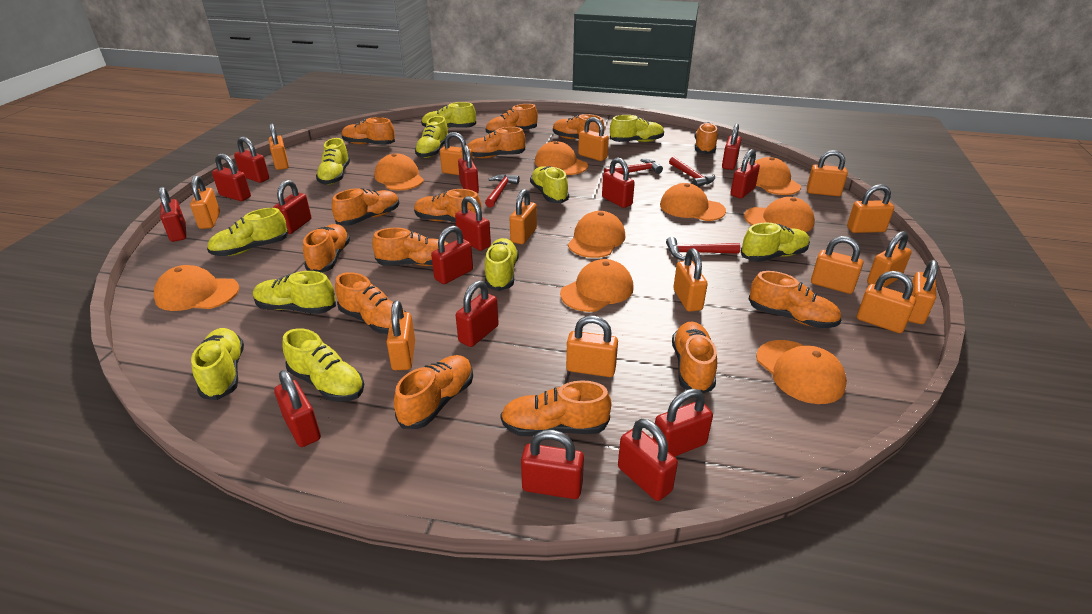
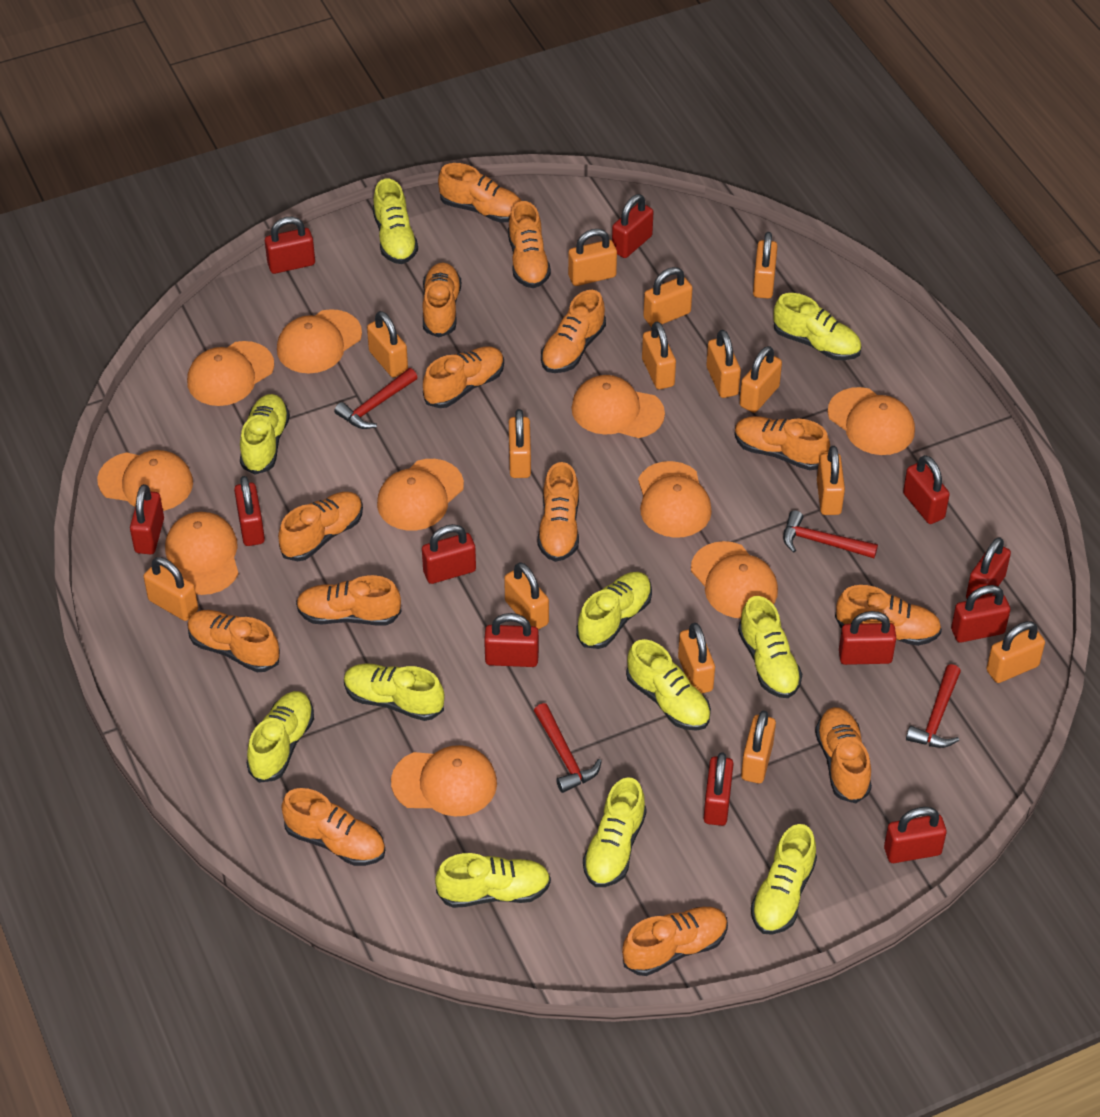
orange cap: [153,265,239,311] [374,154,424,190] [535,141,588,175] [560,259,634,312] [568,211,626,258] [660,183,726,221] [744,197,815,232] [755,157,801,195] [756,340,847,404] = 9 -> [97,450,193,511] [165,512,239,595] [187,341,274,406] [277,309,362,373] [377,459,464,531] [391,745,497,816] [571,375,665,438] [638,461,712,538] [691,541,778,618] [828,387,915,455] = 10
red padlock: [159,187,186,242] [212,154,251,201] [234,137,269,183] [273,180,311,234] [274,370,321,447] [431,226,473,284] [455,196,491,251] [456,281,499,347] [458,145,479,193] [521,430,584,499] [602,157,635,208] [618,419,678,501] [653,389,713,457] [722,123,742,170] [730,149,760,198] = 15 -> [130,484,164,554] [234,476,265,546] [265,217,315,274] [422,524,476,584] [484,613,539,667] [612,194,653,258] [703,752,734,826] [839,611,896,665] [884,807,947,863] [903,455,950,524] [951,585,1010,643] [966,537,1011,599] = 12

